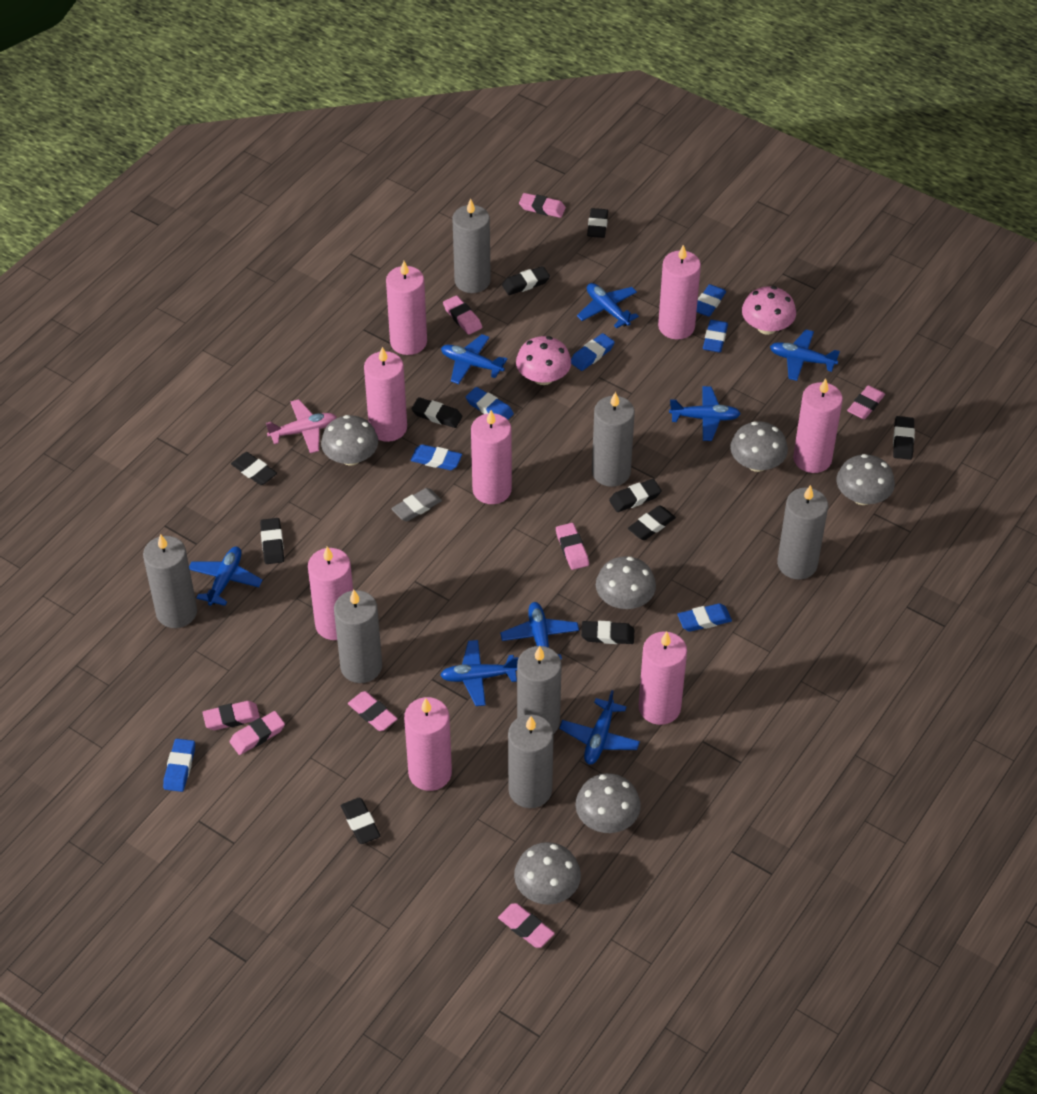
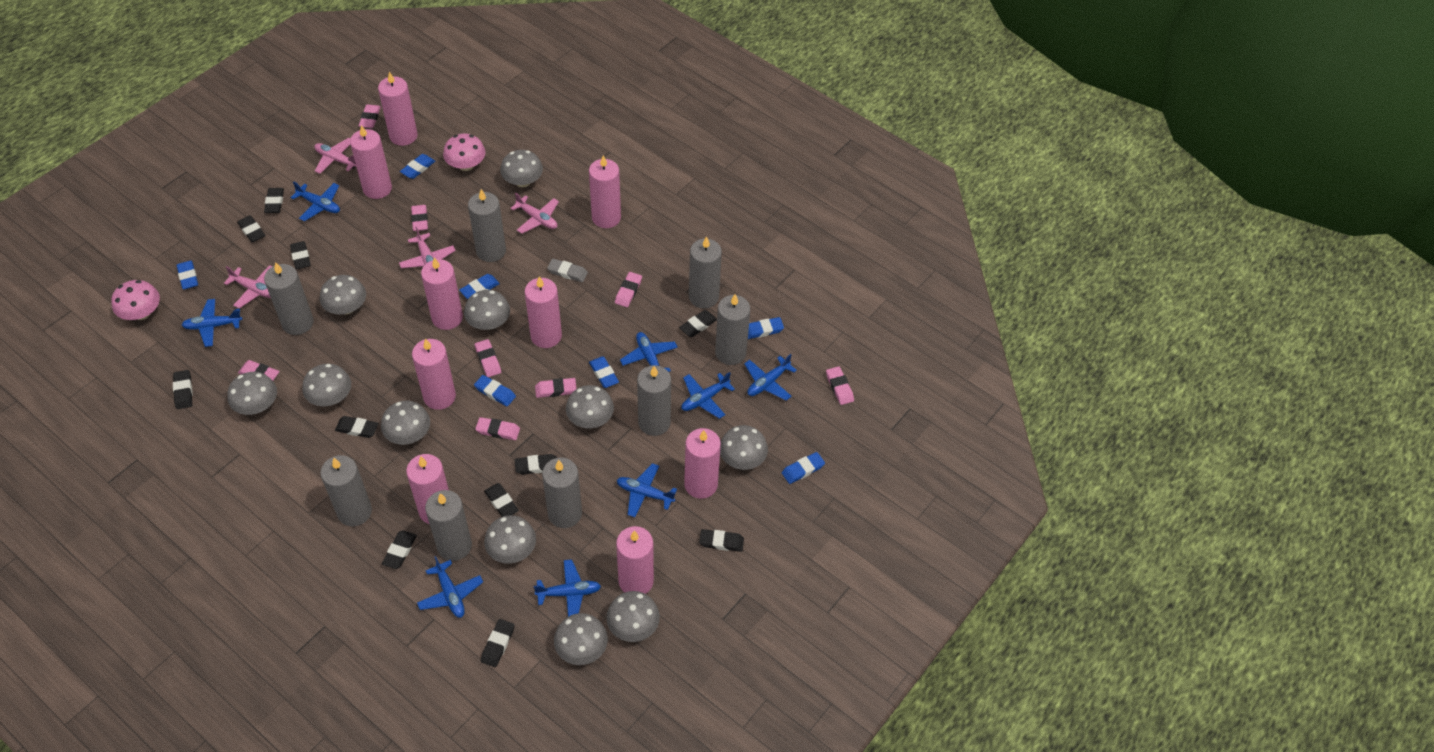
black eraser: [231,452,277,485] [260,518,284,564] [341,798,380,844] [411,397,462,428] [502,266,550,295] [581,621,634,644] [587,208,608,238] [609,479,662,512] [628,505,676,540] [893,416,915,460] = 10 -> [173,370,193,409] [237,215,265,242] [264,188,284,213] [290,241,311,269] [335,416,378,438] [382,530,417,569] [481,619,514,667] [484,483,519,517] [515,454,557,475] [679,310,717,337] [699,529,744,552] = 11
grey candle: [143,534,197,628] [334,590,382,683] [452,198,491,293] [508,714,554,808] [517,646,562,734] [592,392,635,487] [777,485,828,580] = 7 -> [264,262,314,335] [320,455,372,526] [425,490,472,561] [468,189,506,262] [542,458,582,528] [637,365,671,436] [689,236,722,309] [715,294,750,365] = 8
grey mushroom: [321,415,378,466] [514,842,581,905] [575,773,641,833] [596,556,656,609] [730,421,788,472] [837,454,895,505] = 6 -> [227,372,277,415] [302,364,351,406] [320,275,366,315] [381,401,430,445] [464,290,510,330] [484,515,536,564] [500,150,543,187] [554,613,608,665] [566,385,614,428] [606,591,660,642] [720,425,768,470] = 11
pink candle: [308,547,353,640] [364,347,407,442] [386,261,427,355] [404,697,452,791] [471,410,512,504] [639,631,687,725] [658,245,701,339] [793,378,843,473] = 8 -> [350,125,392,199] [378,72,418,146] [406,454,449,524] [412,338,456,410] [421,257,463,330] [525,276,562,348] [589,155,621,228] [616,526,654,594] [684,428,721,499] = 9
pink plane: [266,399,337,453] = 1 -> [224,265,272,308] [314,138,356,174] [399,227,456,268] [510,193,559,234] = 4

